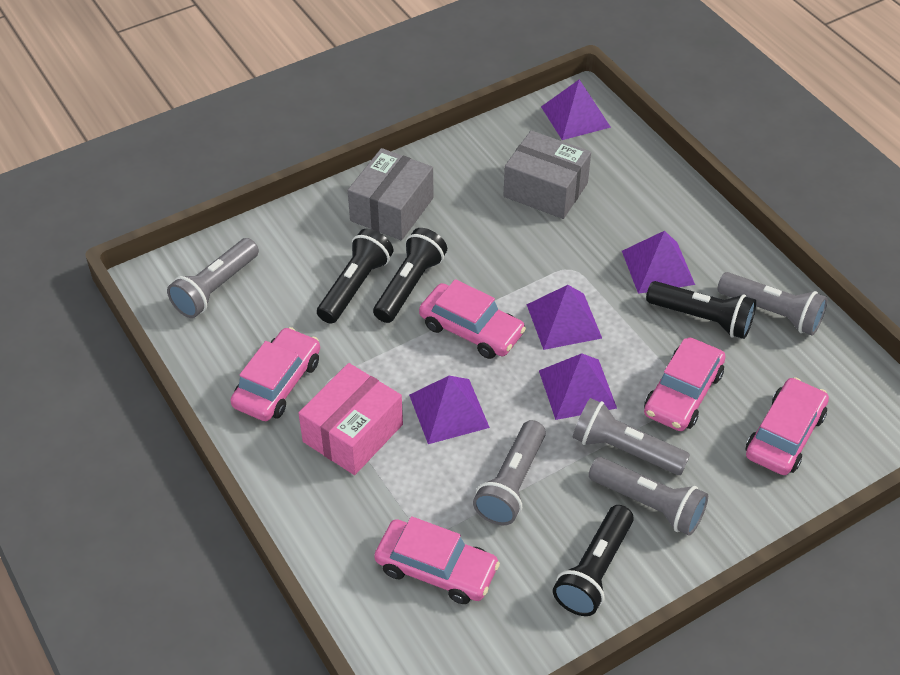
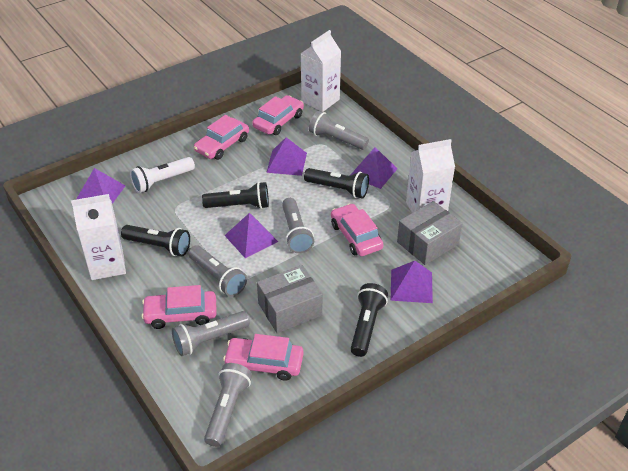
pink box: [299,363,403,475] = 1 -> none = 0
white carton: none = 0 -> [71,194,126,280] [301,30,341,112] [406,139,455,213] = 3
white flashlight: none = 0 -> [130,157,195,193] = 1

